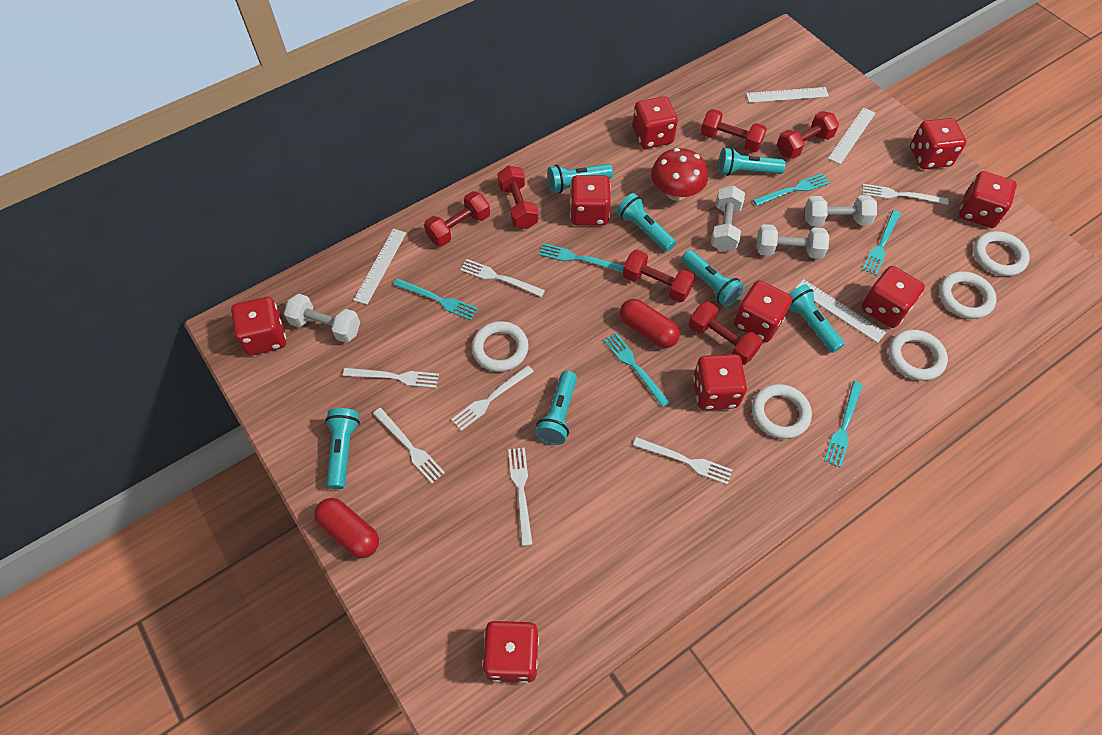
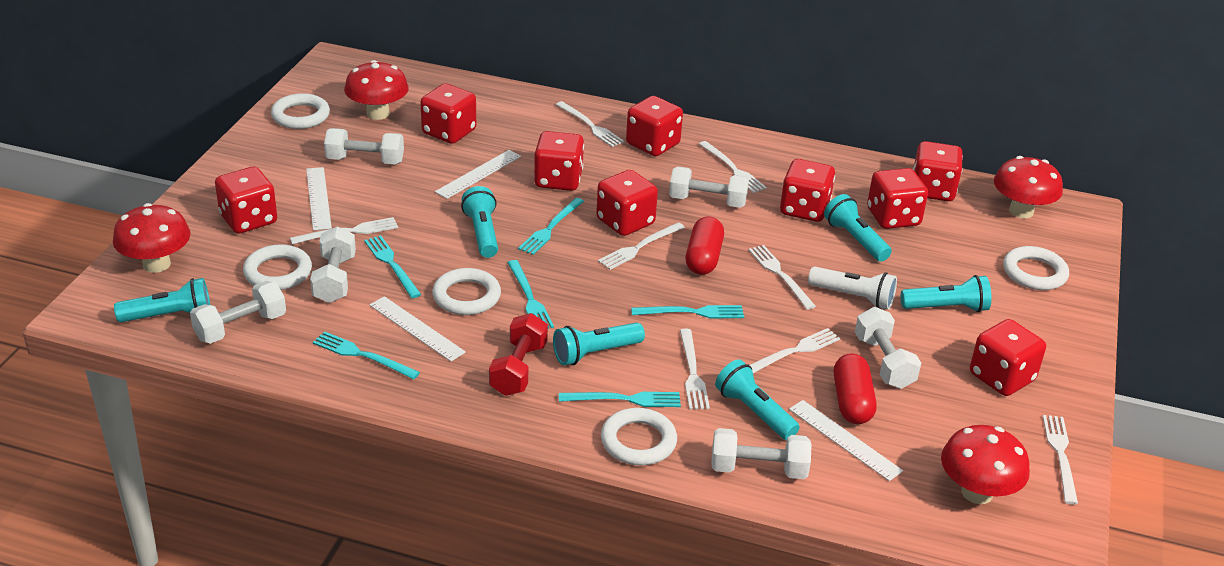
red dumbbell: [424,191,490,246] [498,166,539,229] [623,249,695,303] [689,302,762,365] [701,109,767,152] [777,111,839,159] = 6 -> [489,313,548,396] = 1
red mushroom: [651,148,708,201] = 1 -> [113,203,190,273] [344,60,409,120] [941,425,1030,504] [994,156,1063,218] = 4
turquoise flashlight: [325,408,360,489] [535,371,577,445] [547,164,613,193] [616,193,676,252] [681,250,744,307] [718,147,786,176] [789,284,845,353] = 7 -> [114,278,210,322] [461,186,498,258] [553,323,645,365] [715,359,800,440] [824,194,892,262] [901,275,991,312] = 6
white dumbbell: [284,294,360,343] [711,186,745,252] [756,224,829,259] [805,195,877,226] = 4 -> [190,281,286,344] [310,226,356,303] [324,128,404,164] [669,167,749,208] [711,428,812,479] [855,307,921,389] = 6
white flashlight: none = 0 -> [808,267,897,310] = 1
white fork: [343,368,439,388] [373,408,445,483] [451,365,534,431] [460,259,545,297] [508,448,533,546] [633,437,732,485] [862,184,949,205] = 7 -> [290,217,398,245] [556,101,624,147] [598,222,685,270] [680,329,710,409] [699,141,767,193] [748,245,816,310] [750,328,840,373] [1043,415,1078,505] = 8

